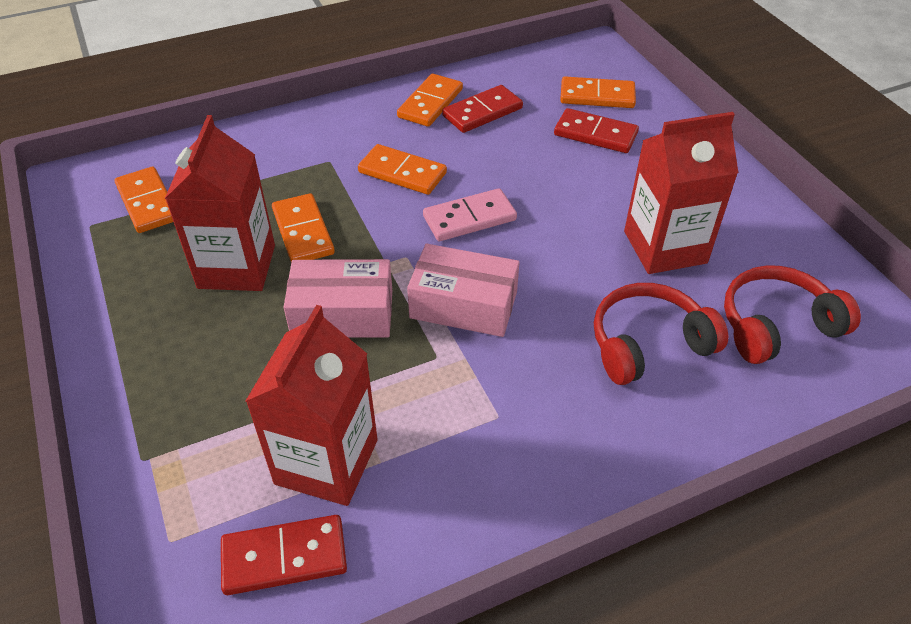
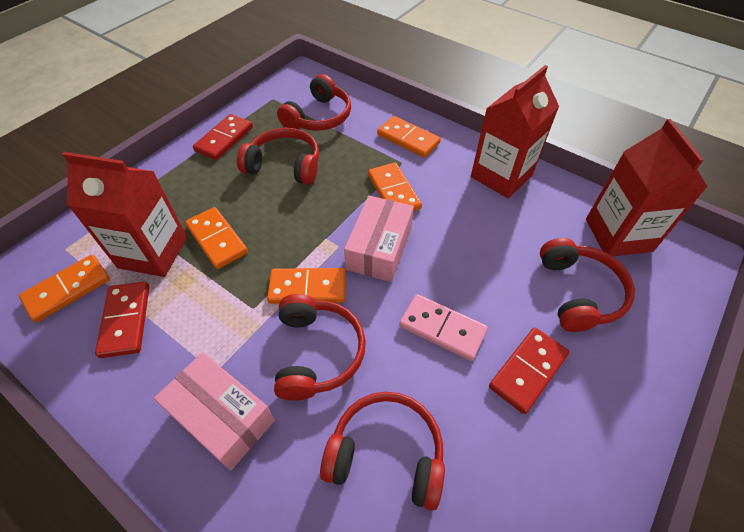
red headphones: [594,283,728,385] [724,265,861,364] = 2 -> [237,128,319,185] [274,294,366,401] [277,74,351,131] [320,392,445,511] [540,238,635,332] = 5

